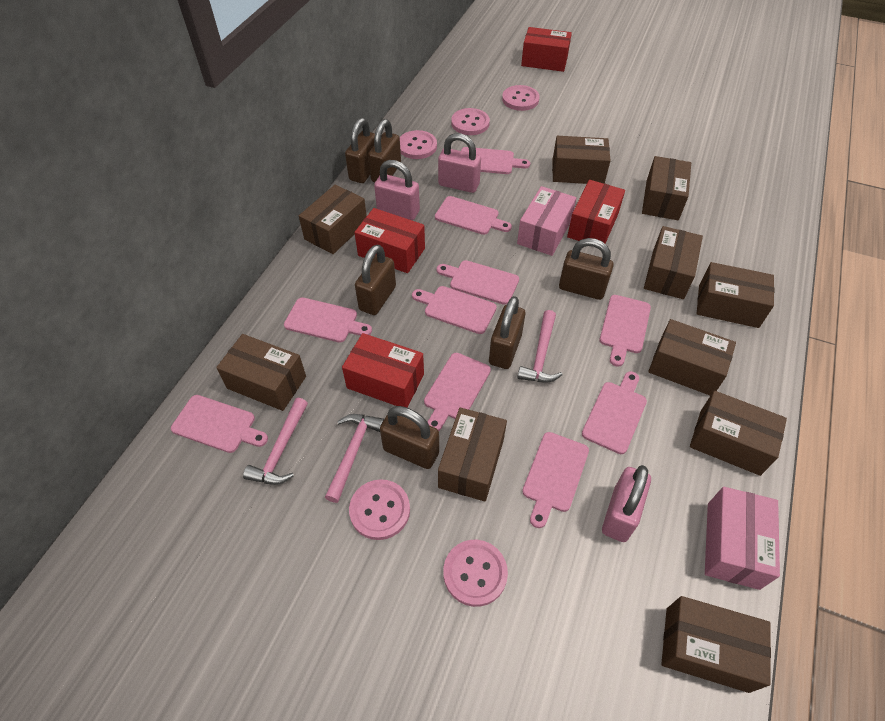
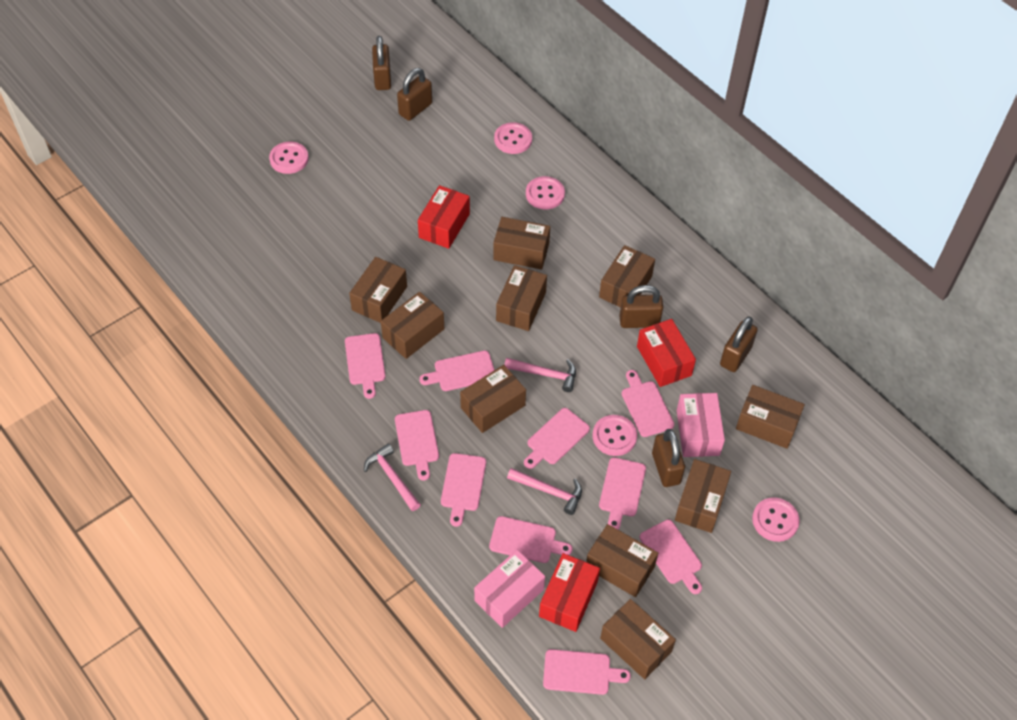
brown padlock: [345,118,375,183] [355,245,396,315] [368,119,401,182] [380,406,439,469] [489,296,525,369] [559,238,614,300] = 6 -> [372,36,391,90] [397,68,432,121] [619,285,663,328] [652,429,685,487] [720,317,758,372] = 5
pink padlock: [374,160,420,220] [438,133,481,193] [602,465,651,542] = 3 -> none = 0
red box: [342,333,424,407] [354,208,425,273] [521,27,572,72] [567,180,625,244] = 4 -> [418,185,470,249] [539,553,600,632] [637,319,696,387] = 3

